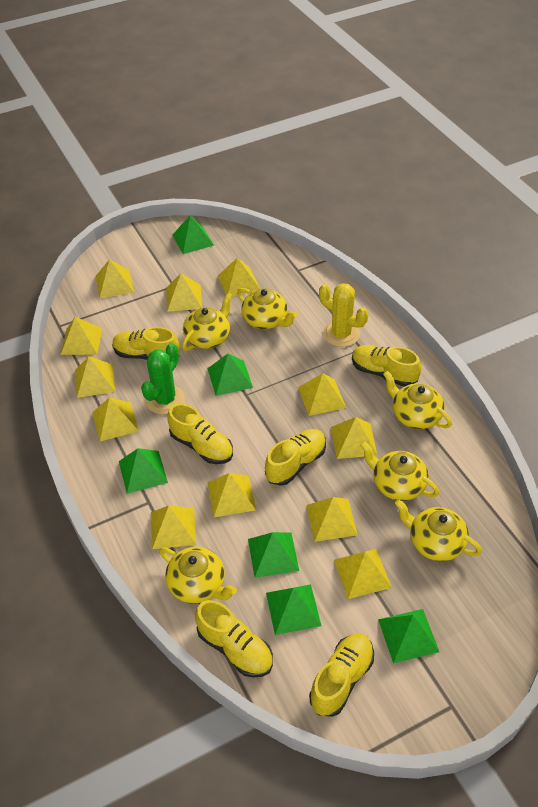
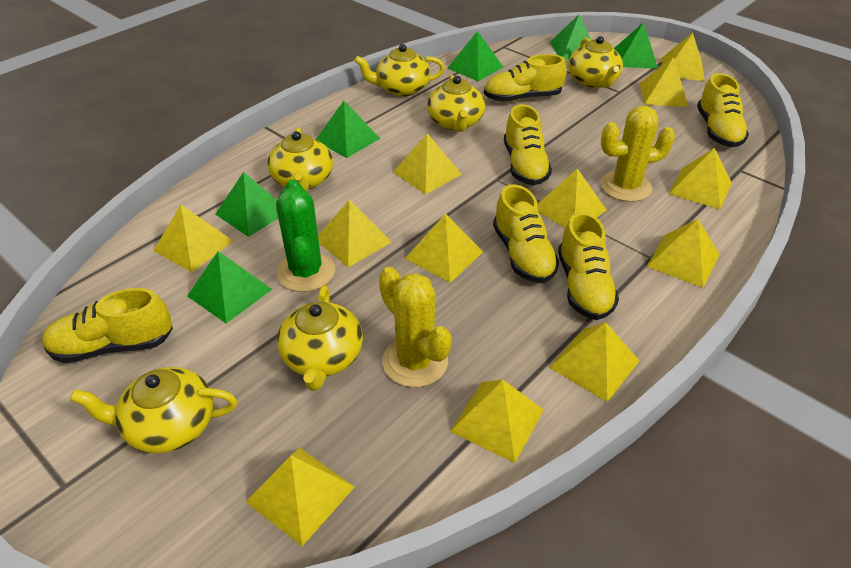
yellow cactus: [319,283,368,347] = 1 -> [379,267,452,387] [601,106,675,202] = 2

